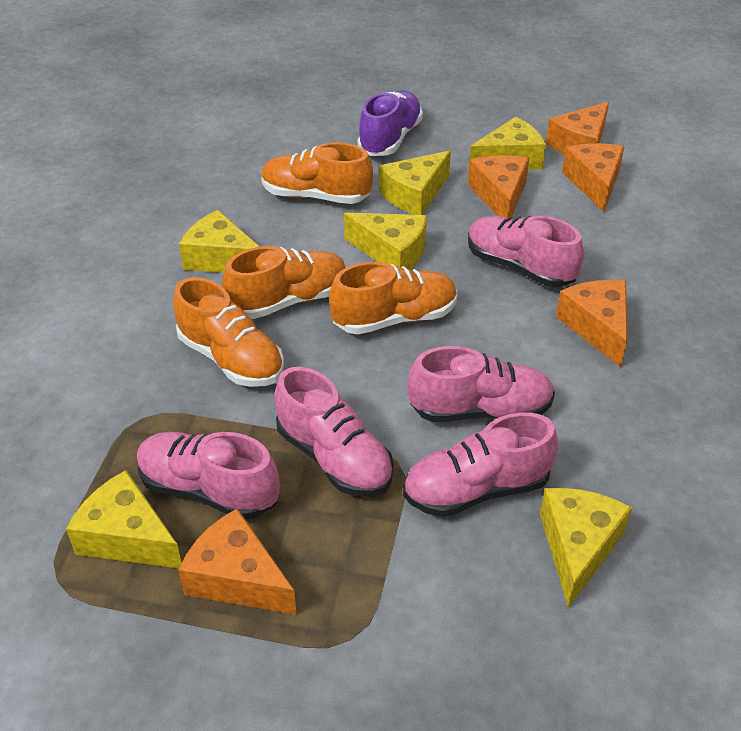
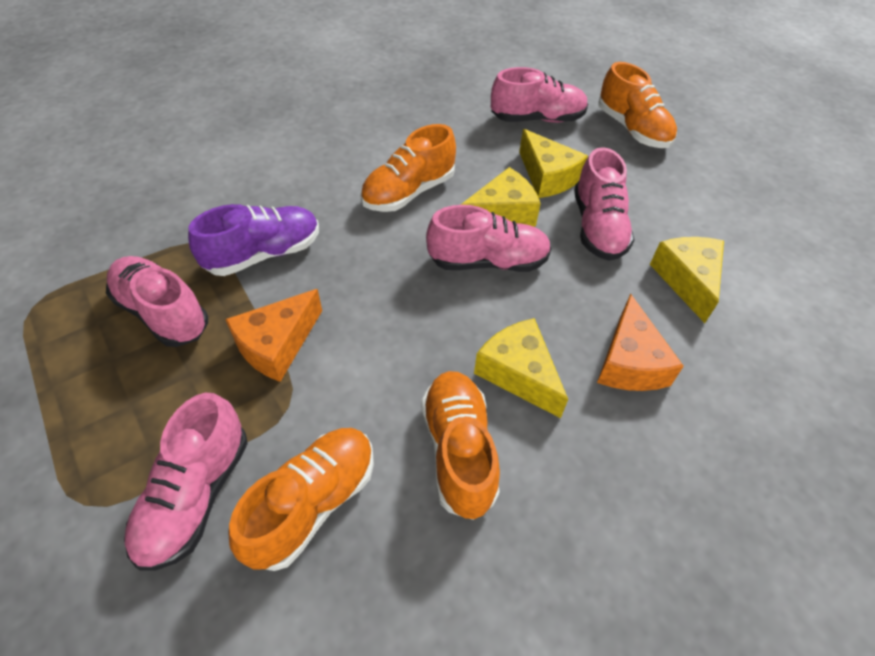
orange cheese: [178,508,297,615] [468,155,529,218] [546,102,609,155] [556,280,627,367] [562,143,624,212] = 5 -> [225,289,322,382] [597,294,684,391] = 2
yellow cheese: [66,470,182,568] [179,210,260,273] [344,213,427,270] [379,151,451,215] [469,117,546,170] [540,488,632,608] = 6 -> [461,167,541,227] [474,318,568,418] [519,129,588,198] [650,237,724,323] = 4

